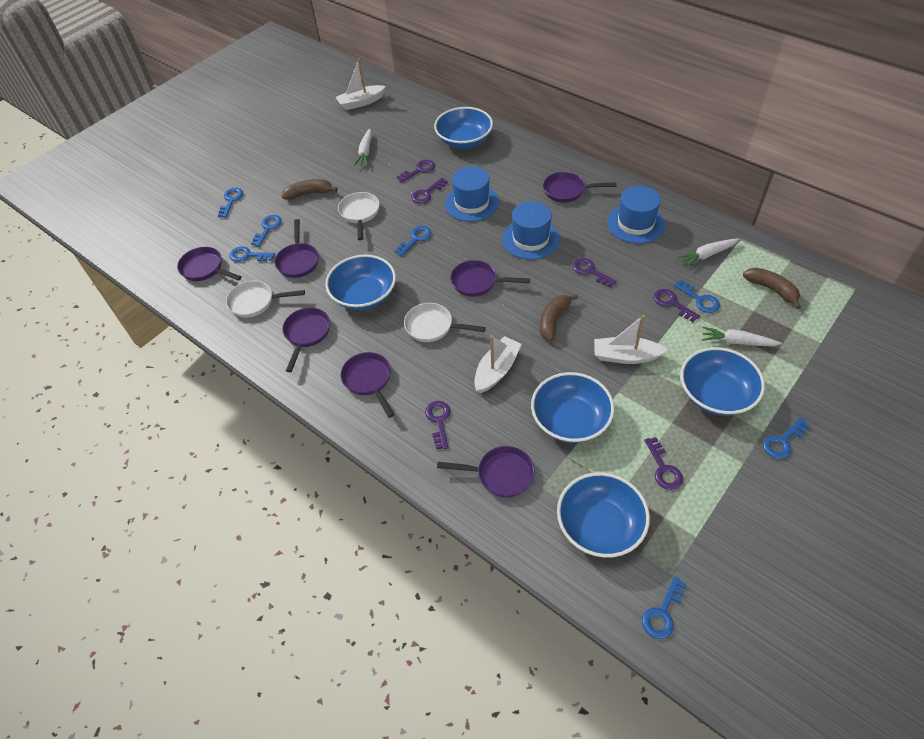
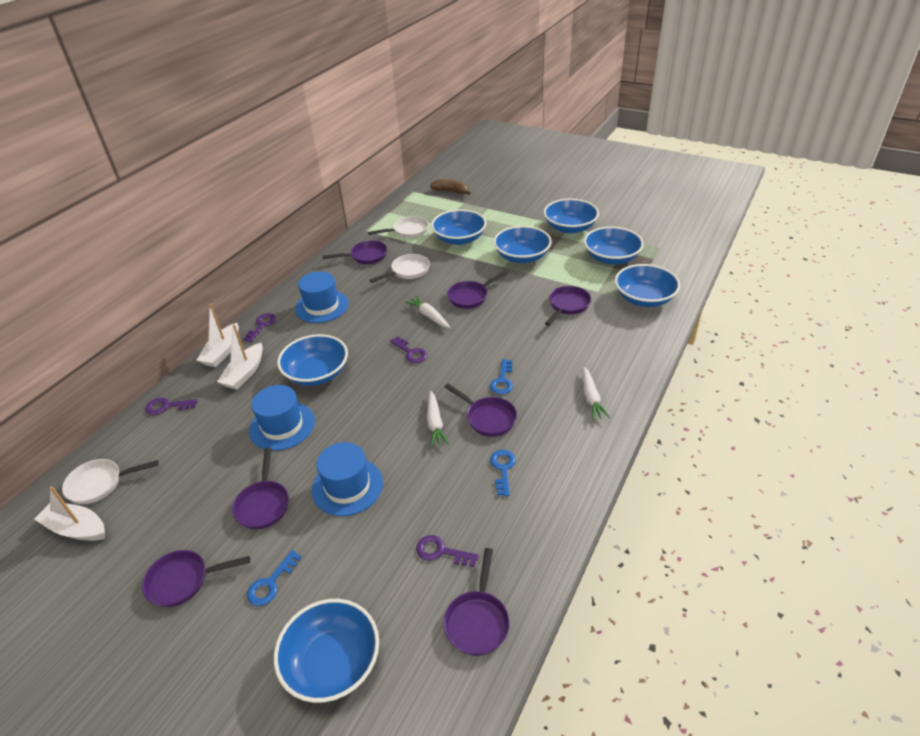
blue bowl: [325,255,396,310] [434,107,493,148] [531,372,614,443] [557,472,650,558] [680,347,765,416] = 5 -> [274,599,379,703] [277,334,348,386] [431,209,486,245] [494,226,552,263] [544,198,599,234] [584,226,644,265] [615,264,680,307] = 7
blue key: [218,188,243,218] [229,246,275,262] [251,215,282,247] [395,226,432,256] [642,576,687,639] [674,280,720,313] [763,417,810,459] = 7 -> [247,550,302,606] [490,359,513,395] [490,450,516,496] = 3
brown banana: [282,179,338,200] [540,294,578,341] [743,267,801,309] = 3 -> [430,179,471,195] = 1
purple key: [397,160,435,183] [411,178,448,204] [425,401,450,449] [572,258,617,288] [644,437,683,490] [653,289,700,322] = 6 -> [145,398,198,415] [244,313,276,342] [390,336,427,363] [416,535,479,567] = 4

